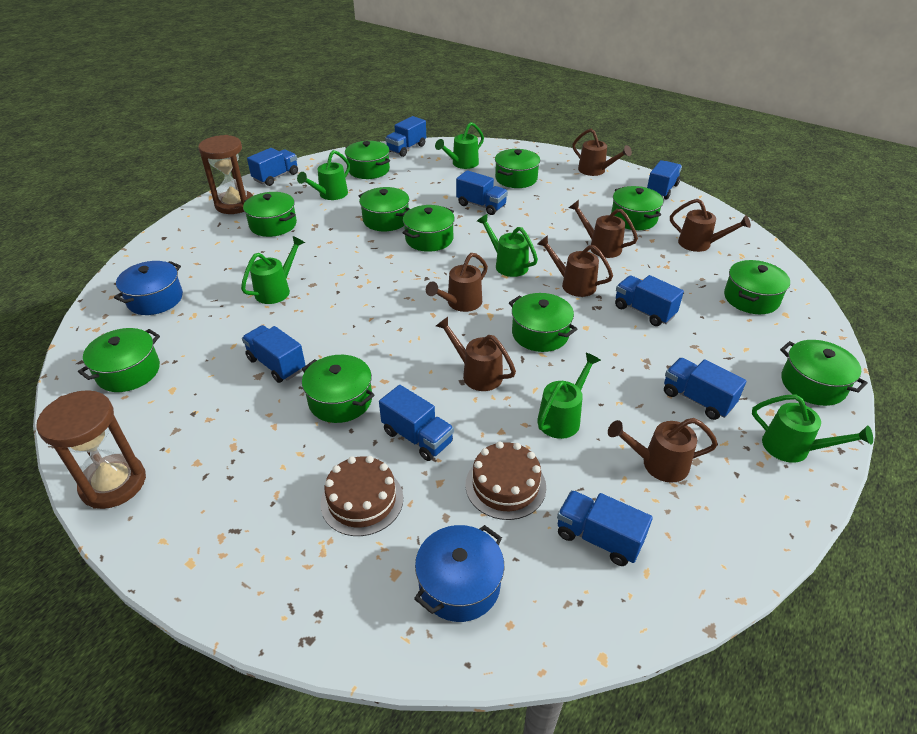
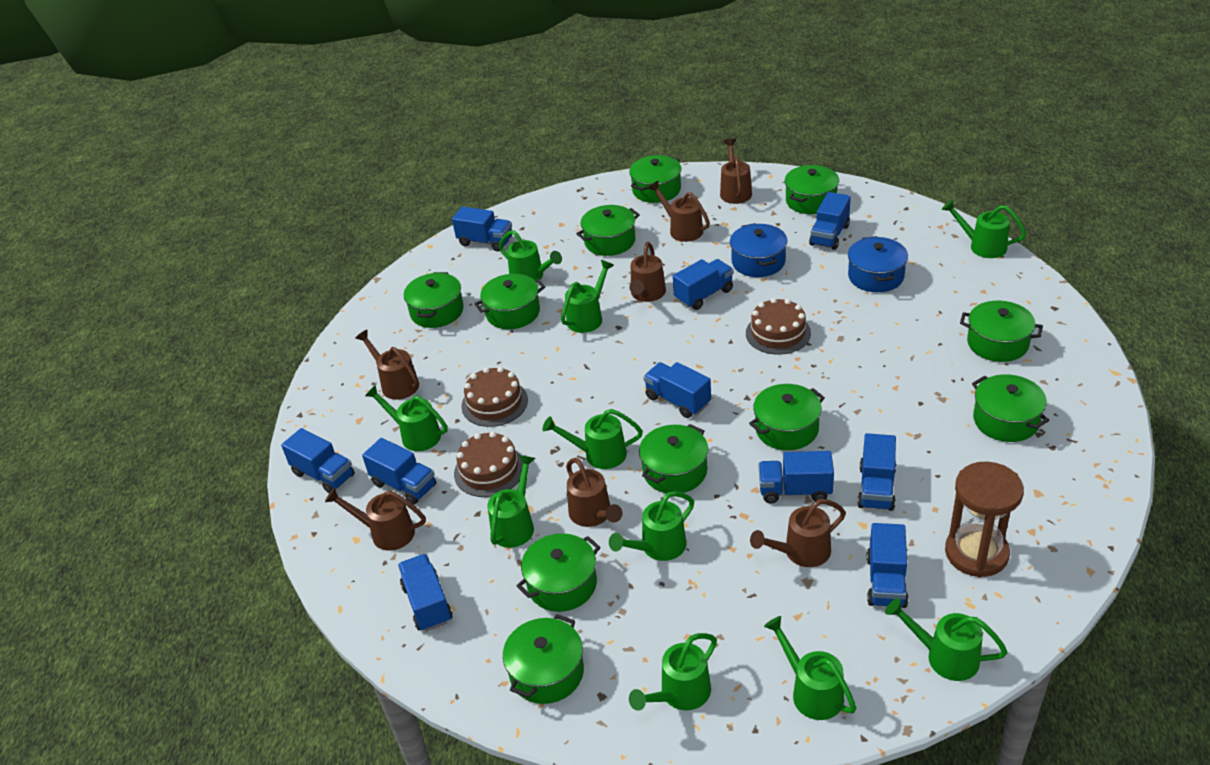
blue truck: [242,325,305,383] [247,148,298,186] [379,385,454,461] [385,116,426,157] [456,170,508,215] [557,490,653,566] [615,275,684,326] [647,160,682,200] [664,358,747,420] = 9 -> [281,428,355,493] [362,438,436,505] [398,554,453,632] [452,206,512,252] [643,362,711,418] [673,259,734,310] [759,451,834,504] [809,192,851,250] [857,433,896,511] [866,523,908,608] = 10
brown cake: [321,456,403,536] [466,441,546,520] = 2 -> [454,431,523,497] [461,367,528,427] [746,298,811,355] = 3
brown hourglass: [36,390,146,509] [198,135,253,214] = 2 -> [945,462,1024,578] = 1
green watering can: [241,236,305,304] [297,150,350,200] [435,122,484,169] [477,214,538,277] [537,353,601,439] [752,394,873,463] = 6 -> [365,385,448,451] [487,455,535,548] [499,230,562,280] [543,409,643,469] [561,260,614,333] [609,491,694,561] [629,633,717,711] [764,616,856,720] [885,598,1007,681] [942,200,1027,258] = 10

